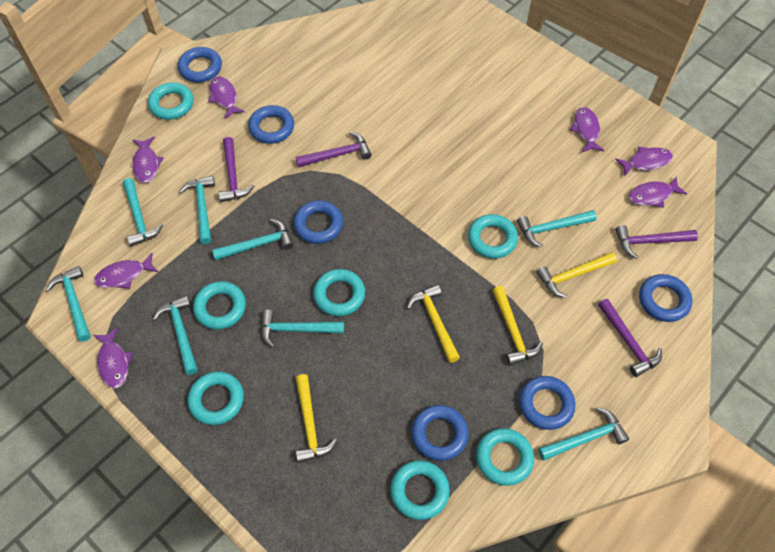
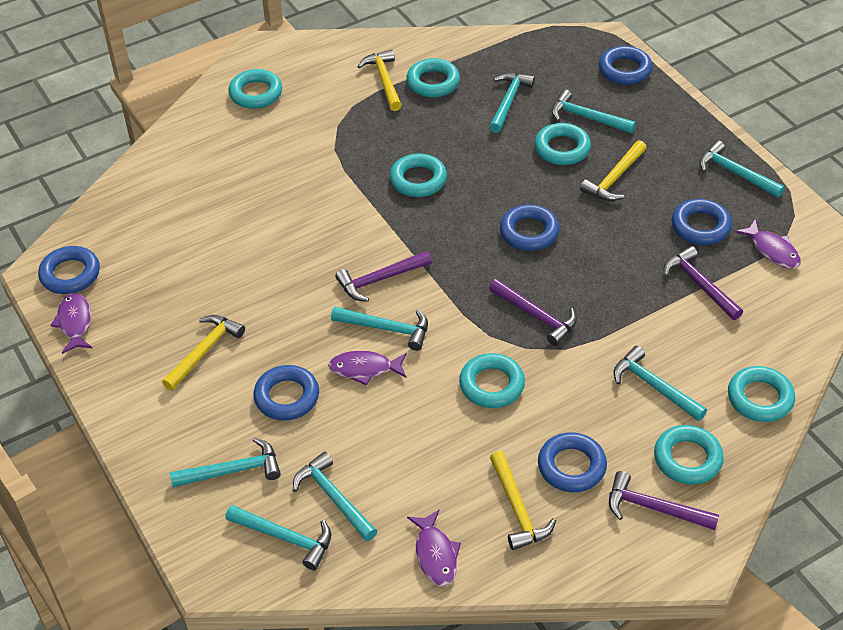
purple fish: [93,327,133,388] [94,253,158,289] [132,136,163,183] [209,76,245,119] [570,107,604,152] [615,147,673,176] [628,177,687,208] = 7 -> [50,293,92,354] [328,351,407,386] [407,510,461,586] [735,220,801,269] = 4

